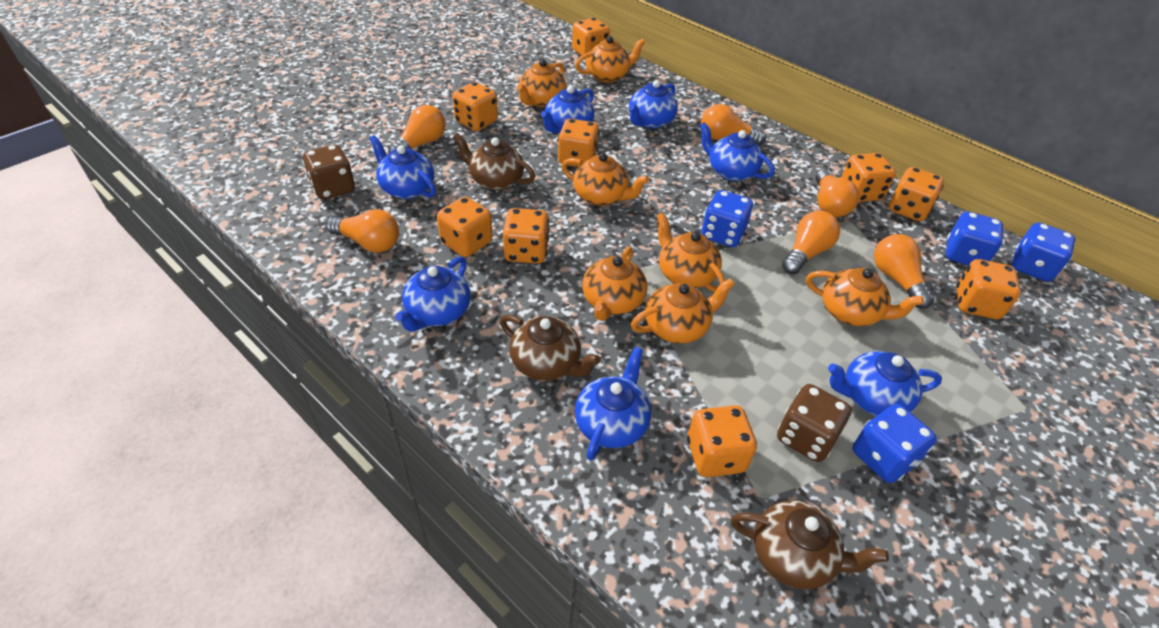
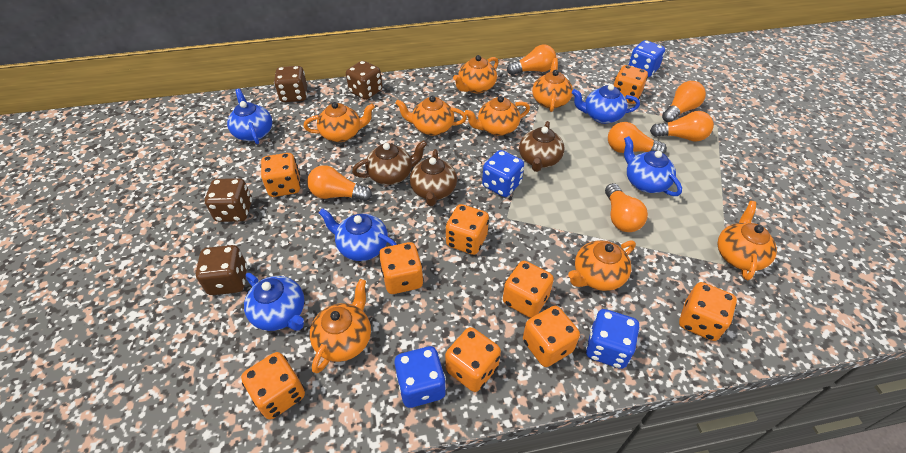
blue teapot: [369,135,436,199] [395,257,471,332] [541,86,595,133] [575,347,651,461] [629,80,678,129] [699,122,775,181] [828,351,942,416] = 7 -> [227,89,272,144] [244,273,305,331] [318,208,397,261] [572,84,640,124] [624,136,682,196] = 5
brown dice: [302,145,355,199] [777,384,852,462] = 2 -> [196,245,247,295] [205,178,252,222] [274,66,307,102] [346,61,382,100] = 4
orange teapot: [517,59,567,107] [562,153,649,206] [575,36,645,83] [582,246,647,321] [631,278,735,344] [657,212,725,292] [806,268,924,326] = 7 -> [304,102,375,142] [310,279,371,374] [395,96,467,136] [453,55,499,93] [464,96,530,136] [532,58,573,112] [568,240,636,291] [717,201,777,280] = 8

